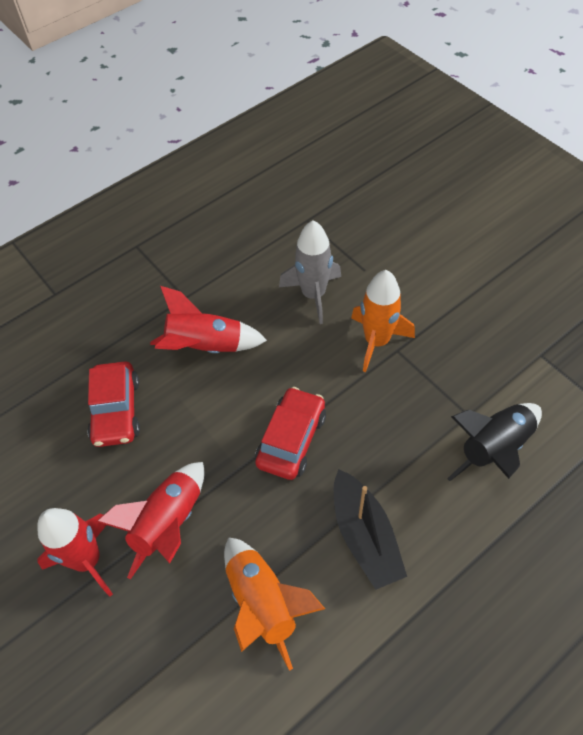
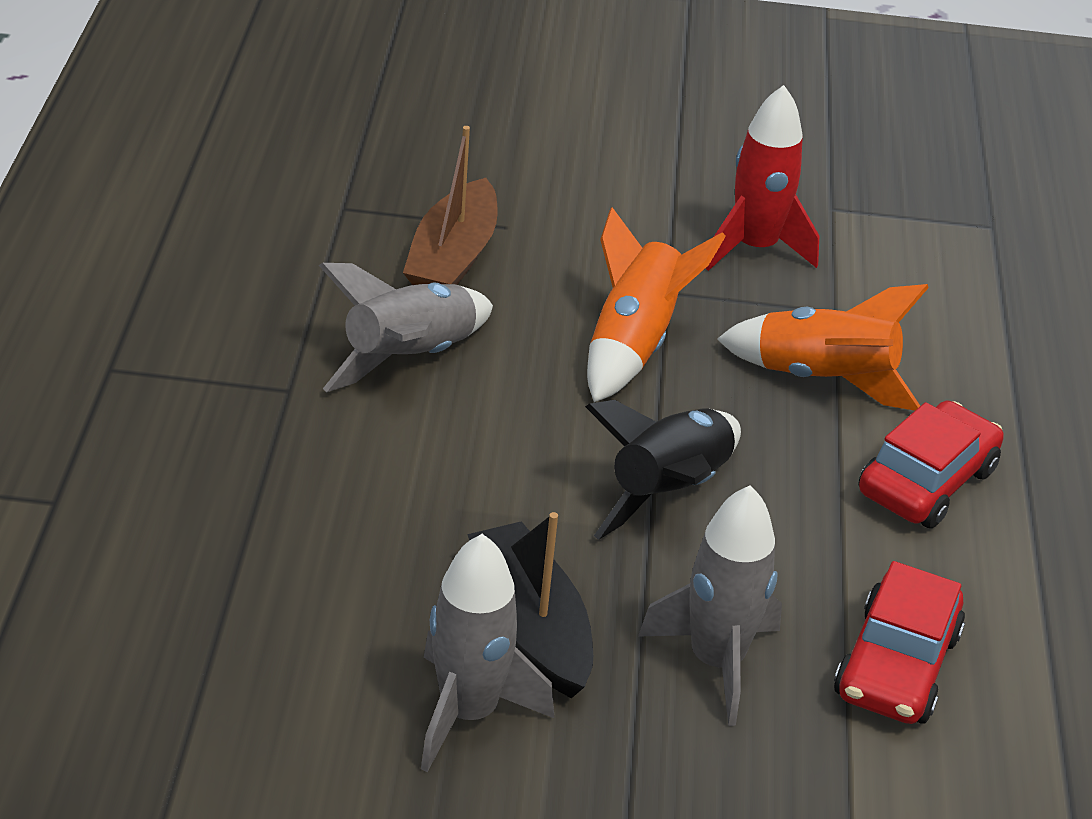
brown boat: none = 0 -> [403,126,498,285] = 1
grey rocket: [279,220,341,324] = 1 -> [319,263,493,392] [421,534,554,772] [638,485,782,726] = 3
red rocket: [37,508,113,597] [96,462,204,579] [150,286,267,353] = 3 -> [705,85,819,271] = 1

